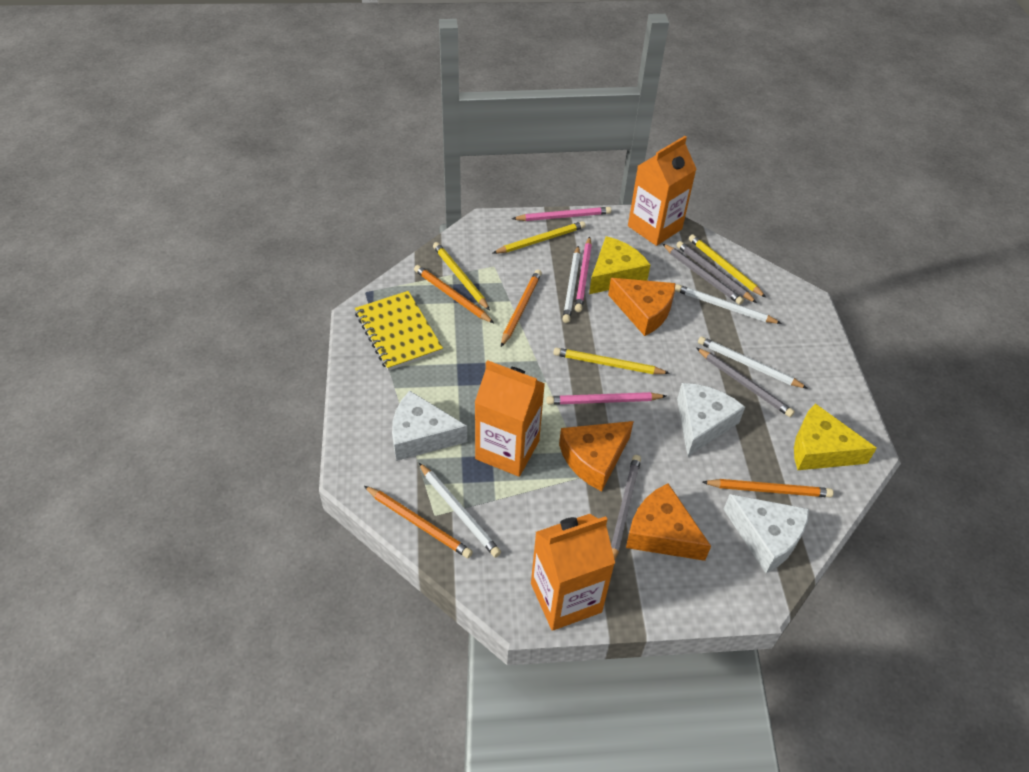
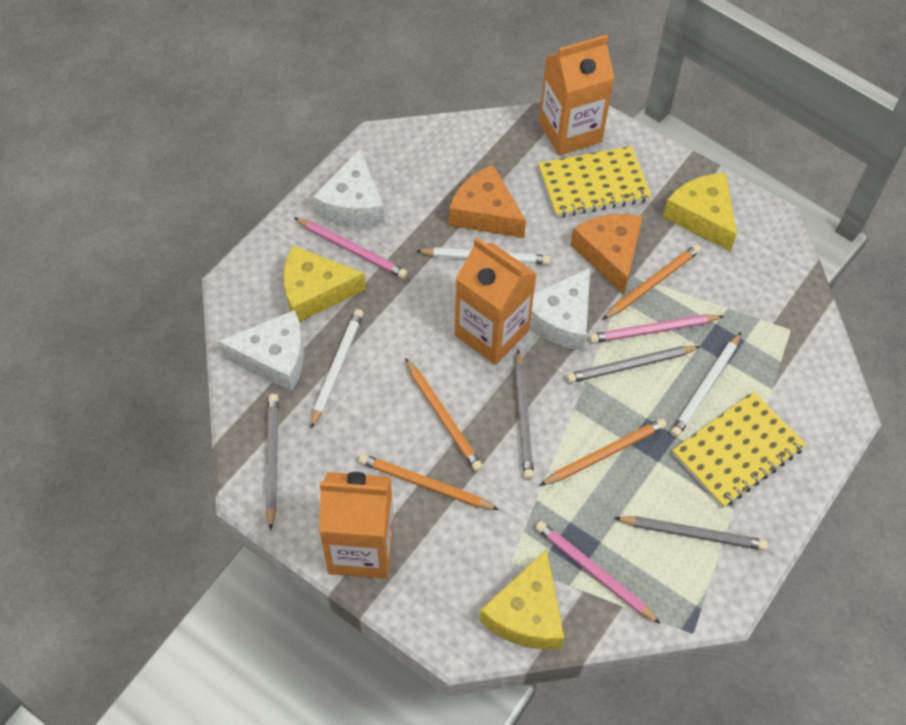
orange cheese: [559,421,634,491] [608,278,676,336] [626,483,711,561] = 3 -> [449,165,526,238] [571,214,643,294] = 2
white pencil: [419,463,501,557] [562,246,580,323] [675,284,782,324] [698,337,808,389] = 4 -> [311,309,364,429] [416,247,551,265] [671,332,741,438] = 3
yellow cheese: [589,236,650,294] [794,403,877,470] = 2 -> [284,246,366,322] [479,549,564,650] [663,173,737,252] = 3
yellow notebook: [355,291,443,371] = 1 -> [538,146,652,217] [672,392,806,508] = 2
yellow pencil: [433,242,490,310] [492,221,586,254] [553,348,670,374] [689,234,766,298] = 4 -> none = 0

